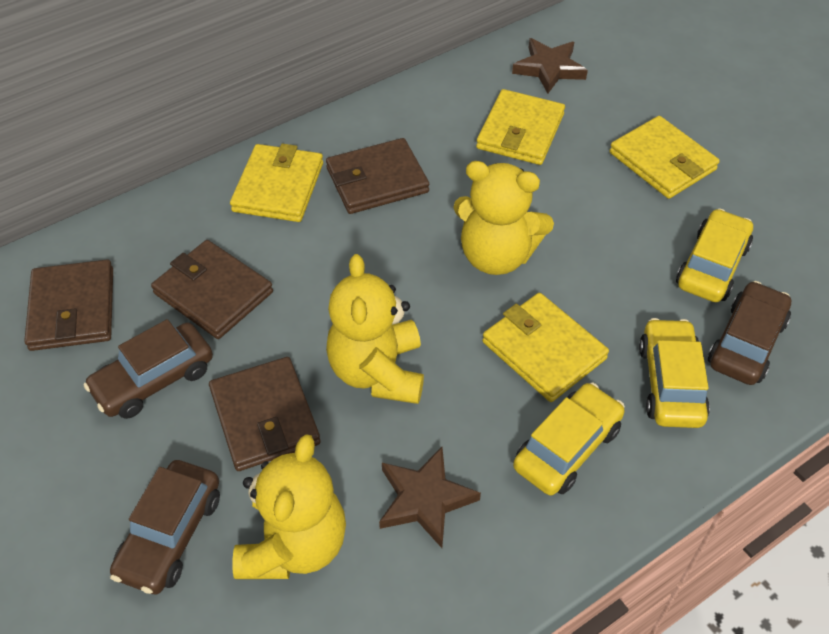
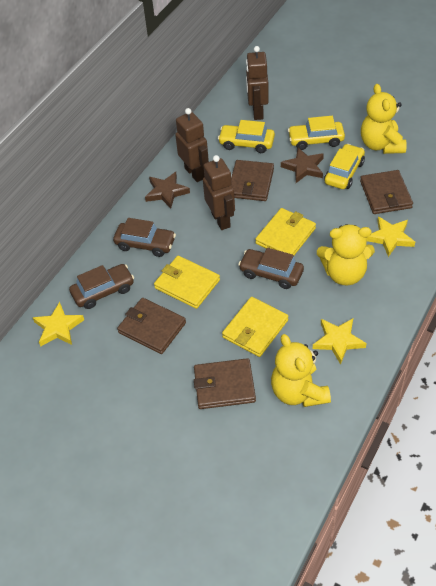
brown robot: none = 0 -> [175,108,209,182] [203,155,235,230] [246,46,269,120] = 3
yellow star: none = 0 -> [33,302,84,346] [313,318,367,365] [366,216,415,257] = 3
yellow wallet: [230,143,323,222] [476,89,565,165] [482,293,609,402] [610,116,720,199] = 4 -> [154,256,220,309] [222,297,289,357] [255,208,316,255] = 3

